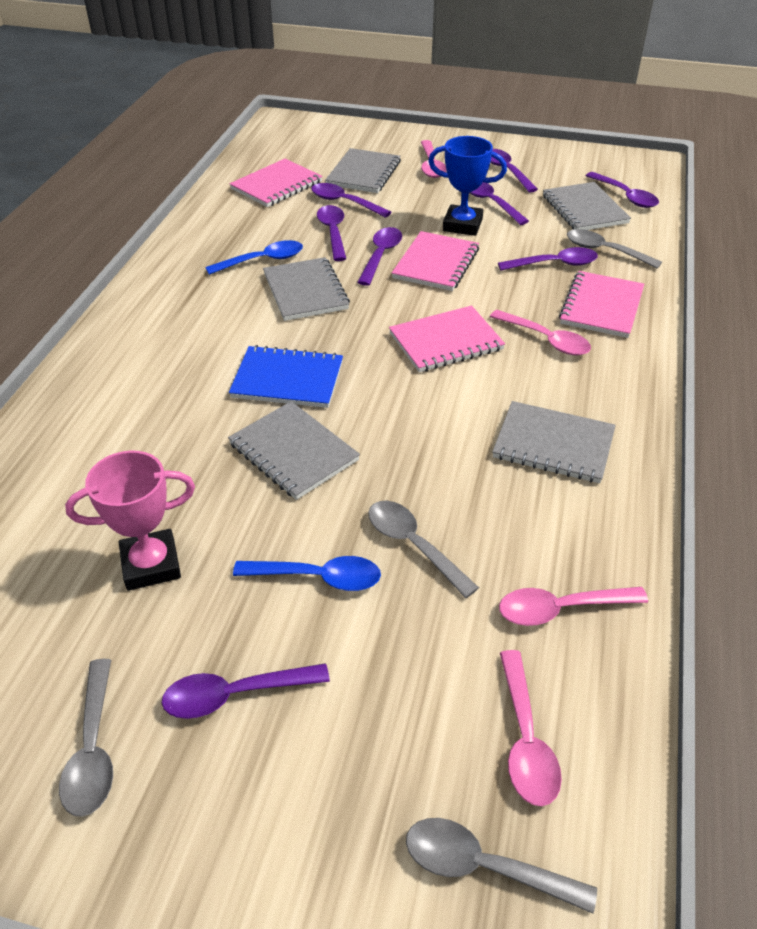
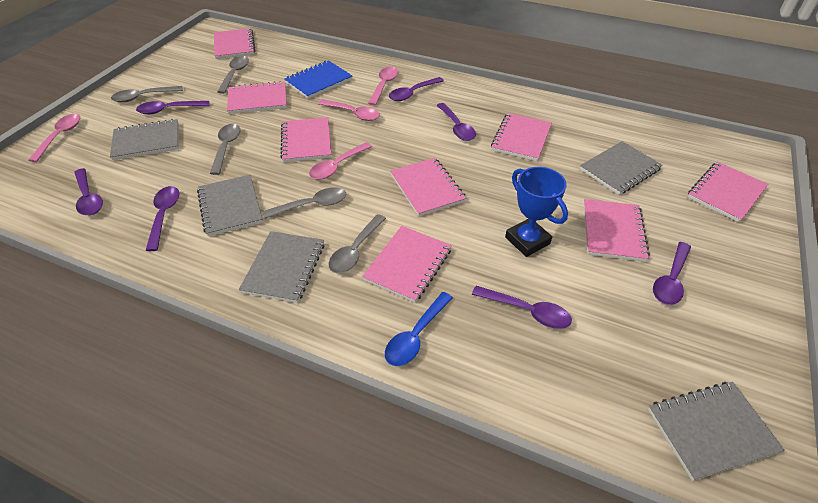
blue spoon: [205,240,303,275] [233,556,381,591] = 2 -> [385,292,453,366] = 1
grey spoon: [59,659,113,817] [368,501,479,598] [406,818,597,914] [567,229,662,269] = 4 -> [111,86,183,102] [210,124,240,175] [217,56,249,94] [263,187,346,219] [329,214,386,273] = 5
pink notebook: [229,159,322,207] [389,306,505,372] [392,231,479,291] [559,271,644,338] = 4 -> [214,28,255,59] [227,81,287,114] [281,117,331,162] [362,226,452,303] [390,158,466,216] [491,113,552,161] [583,199,650,262] [688,162,768,222] = 8
pink trophy: [65,451,195,591] = 1 -> none = 0
purple spoon: [162,663,330,719] [311,183,391,218] [317,205,346,261] [357,227,402,286] [470,182,529,225] [490,149,538,192] [498,247,598,271] [586,172,659,208] = 8 -> [74,168,103,215] [136,101,209,114] [146,186,180,251] [389,77,444,101] [437,103,476,141] [472,286,572,329] [653,242,691,305] = 7

